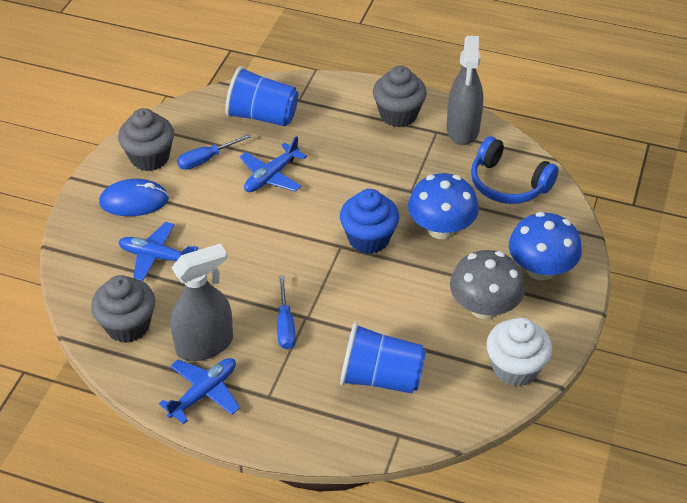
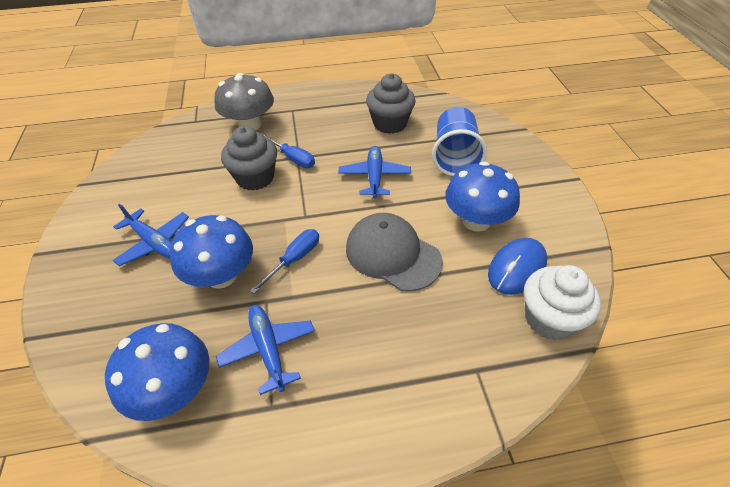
blue cup: [225,66,298,126] [340,322,426,393] = 2 -> [432,107,487,176] = 1
blue cupcake: [340,189,399,254] = 1 -> none = 0
blue headphones: [471,136,559,204] = 1 -> none = 0
blue mushroom: [408,173,479,239] [509,212,582,280] = 2 -> [105,323,210,421] [170,215,253,289] [445,161,520,232] = 3
grey cap: none = 0 -> [346,213,443,292] = 1
grey cupcake: [91,275,155,343] [118,108,174,171] [373,66,427,127] = 3 -> [221,126,277,191] [366,73,416,134] = 2
grey spray bottle: [170,243,233,361] [447,36,483,145] = 2 -> none = 0

